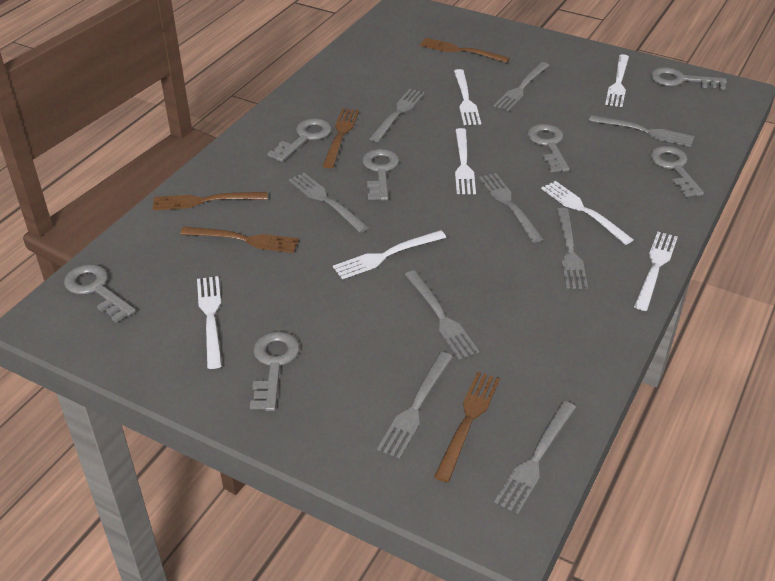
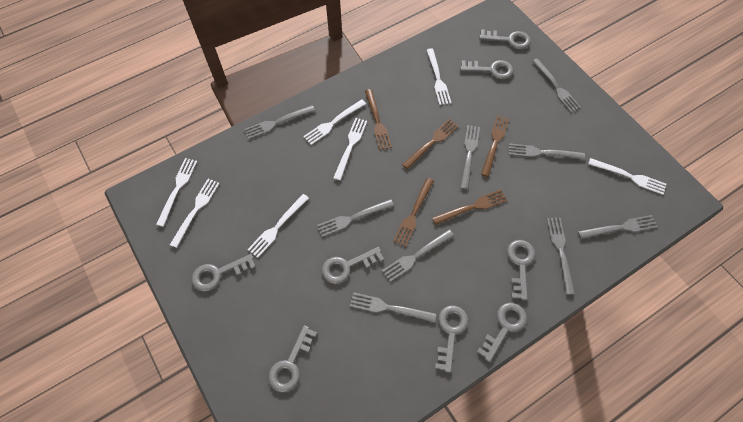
grey key: [64,264,136,323] [250,331,300,411] [267,118,332,162] [362,149,399,201] [527,124,570,172] [650,146,704,197] [651,67,727,90] = 7 -> [192,254,256,292] [268,325,317,393] [322,247,384,284] [435,306,468,373] [460,60,513,79] [477,303,527,362] [479,29,531,49] [507,240,535,300] = 8

